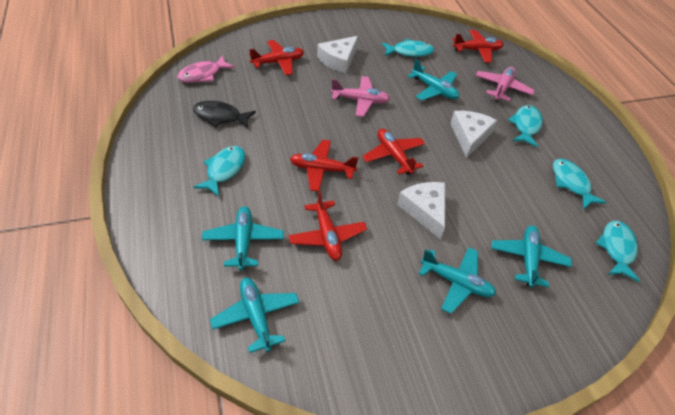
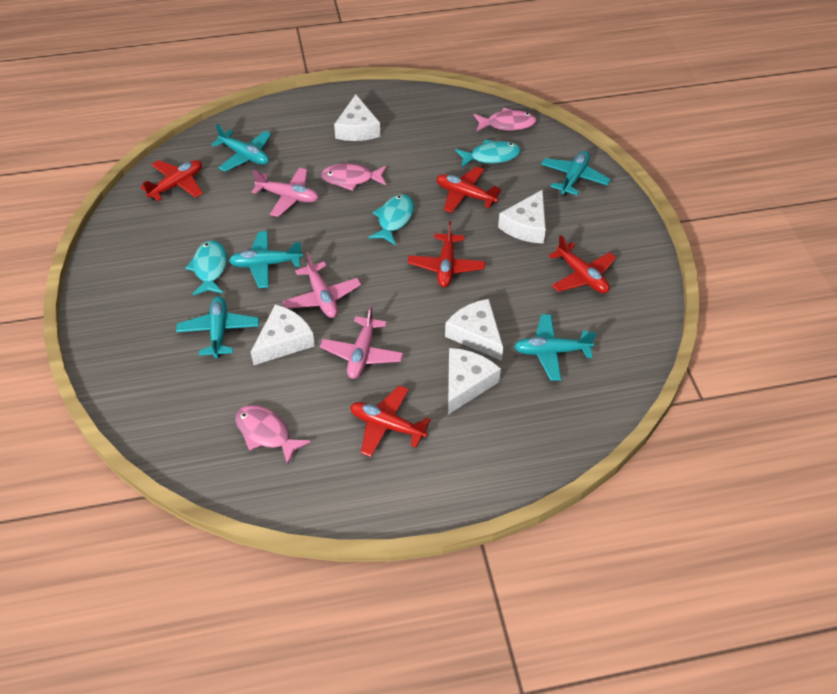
black fish: [193,101,256,128] = 1 -> none = 0
pink fish: [177,55,235,83] = 1 -> [235,405,311,465] [321,163,387,191] [474,108,537,132] = 3
pink plane: [331,76,390,117] [476,67,535,102] = 2 -> [252,168,319,217] [283,252,361,318] [320,305,403,379] = 3
turquoise fish: [193,146,245,197] [382,39,434,57] [508,105,543,147] [553,159,607,210] [596,221,640,282] = 5 -> [185,240,227,295] [368,194,414,245] [455,140,521,167] = 3
white cheese: [317,36,358,73] [397,182,445,239] [450,111,497,158] = 3 -> [251,304,315,365] [334,94,380,141] [445,299,503,361] [448,348,501,414] [498,190,546,244] = 5

